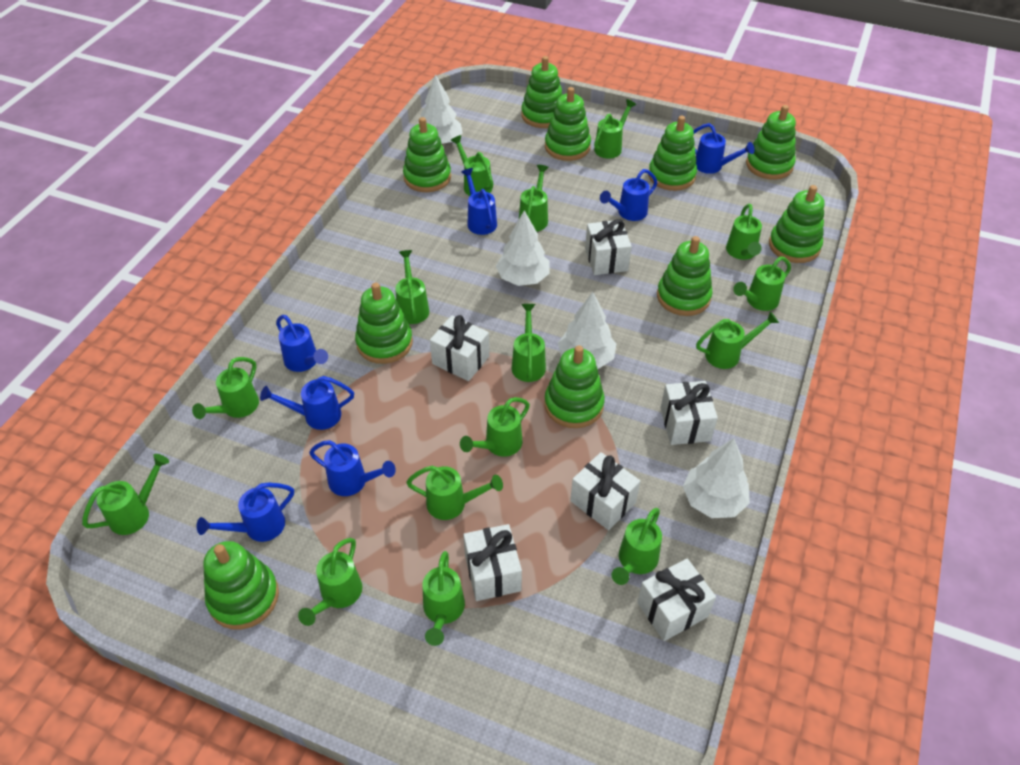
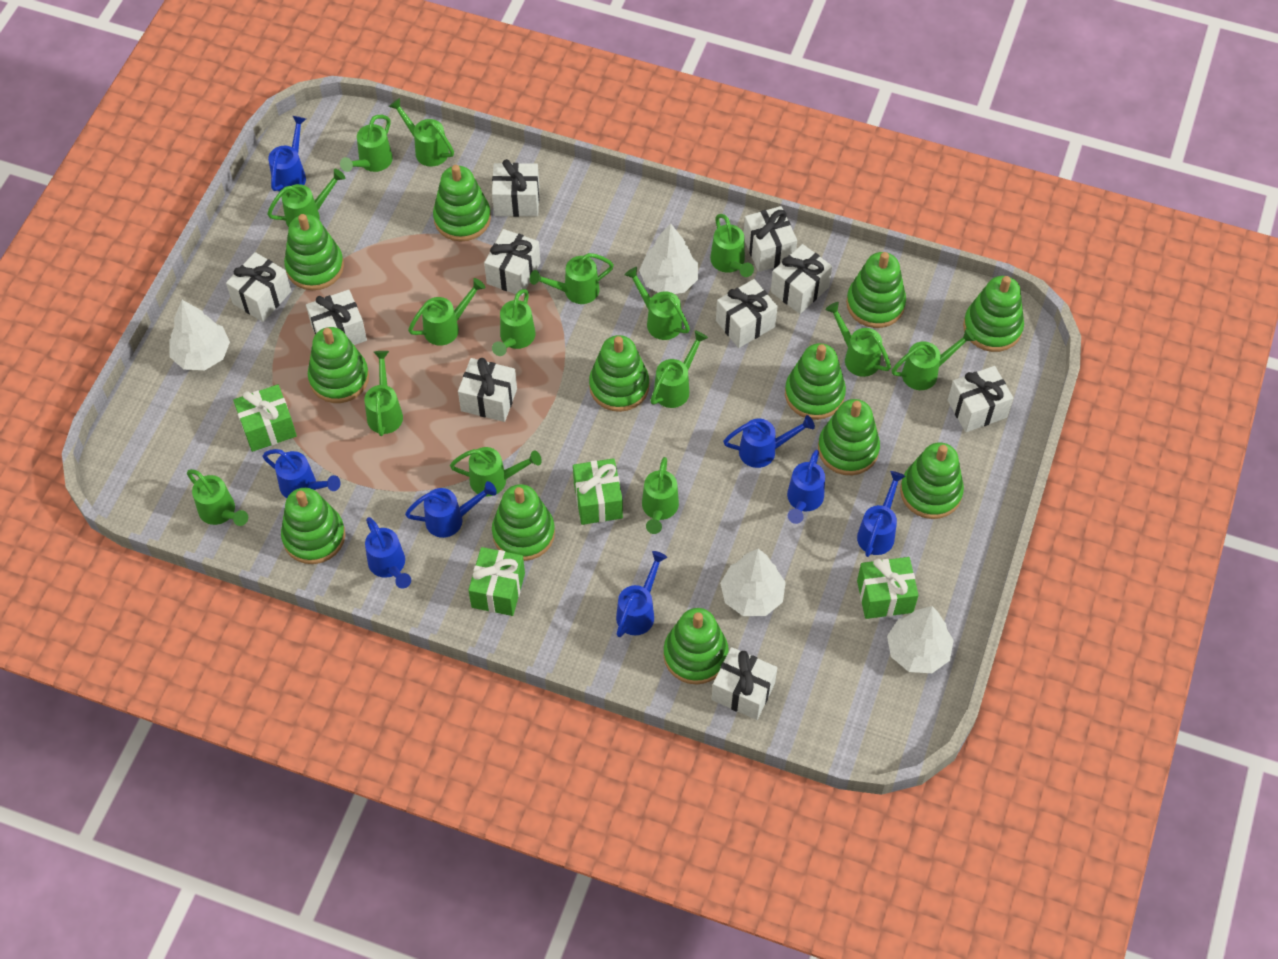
blue watering can: [196,482,294,542] [260,376,354,430] [276,315,328,372] [309,440,396,496] [461,168,497,235] [600,169,658,221] [693,123,755,174] = 7 -> [263,449,340,498] [268,116,306,192] [365,517,411,589] [405,481,497,538] [616,551,667,637] [723,415,815,468] [787,450,825,524] [857,471,905,557] = 8
green gift: none = 0 -> [233,384,297,452] [468,547,525,616] [573,458,623,525] [857,557,919,619] = 4
green stacking toy: [203,541,279,629] [355,282,413,364] [403,117,451,192] [521,56,563,128] [544,345,605,428] [545,87,591,161] [648,116,697,191] [657,236,713,316] [746,105,796,180] [769,185,825,263] = 10 -> [281,488,345,564] [284,214,344,290] [308,327,369,403] [433,165,491,242] [492,484,555,561] [589,335,649,412] [663,608,729,684] [785,343,846,420] [818,399,880,475] [846,252,906,328] [900,442,964,519] [963,276,1024,352] = 12
white gift: [430,315,489,381] [463,524,522,601] [570,452,640,530] [585,219,632,275] [637,558,716,641] [660,381,718,445] = 6 -> [226,252,291,322] [306,289,367,345] [458,358,517,422] [484,229,541,296] [492,159,539,217] [711,647,777,720] [716,279,778,348] [744,206,797,272] [771,244,832,314] [948,366,1013,432] = 10

